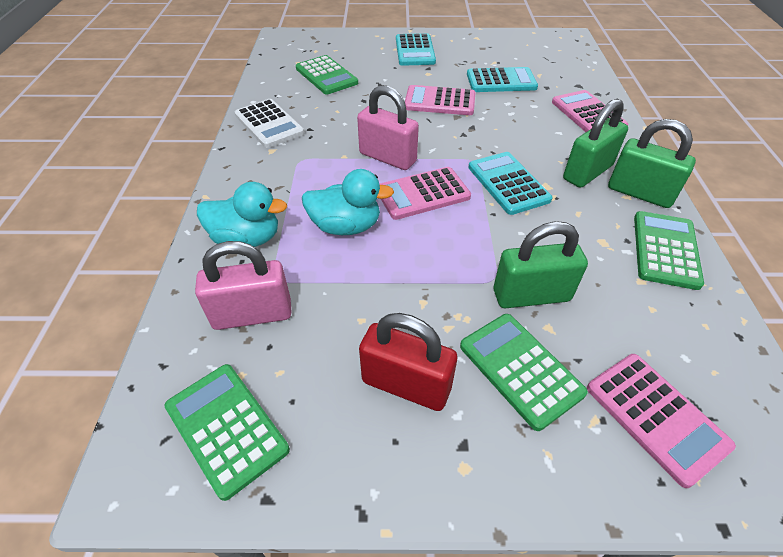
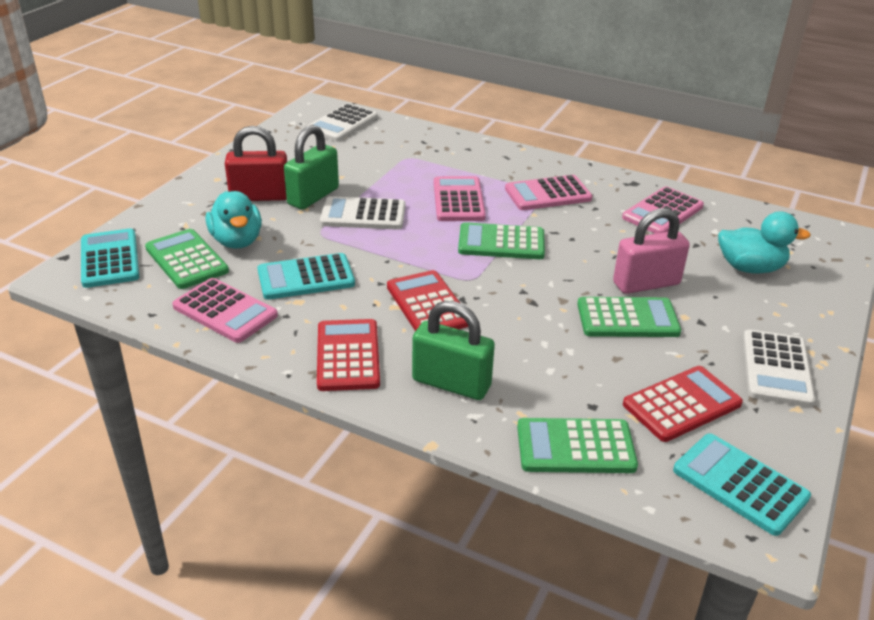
green padlock: [494,221,588,308] [563,99,628,188] [608,119,696,208] = 3 -> [284,125,339,210] [412,301,495,400] = 2
pink padlock: [195,241,291,330] [357,85,419,170] = 2 -> [613,208,690,294] = 1
red calculator: none = 0 -> [317,319,380,391] [387,270,468,331] [623,366,743,442] = 3
white calculator: [235,99,304,148] = 1 -> [306,103,378,141] [320,196,405,230] [743,329,815,407] = 3

